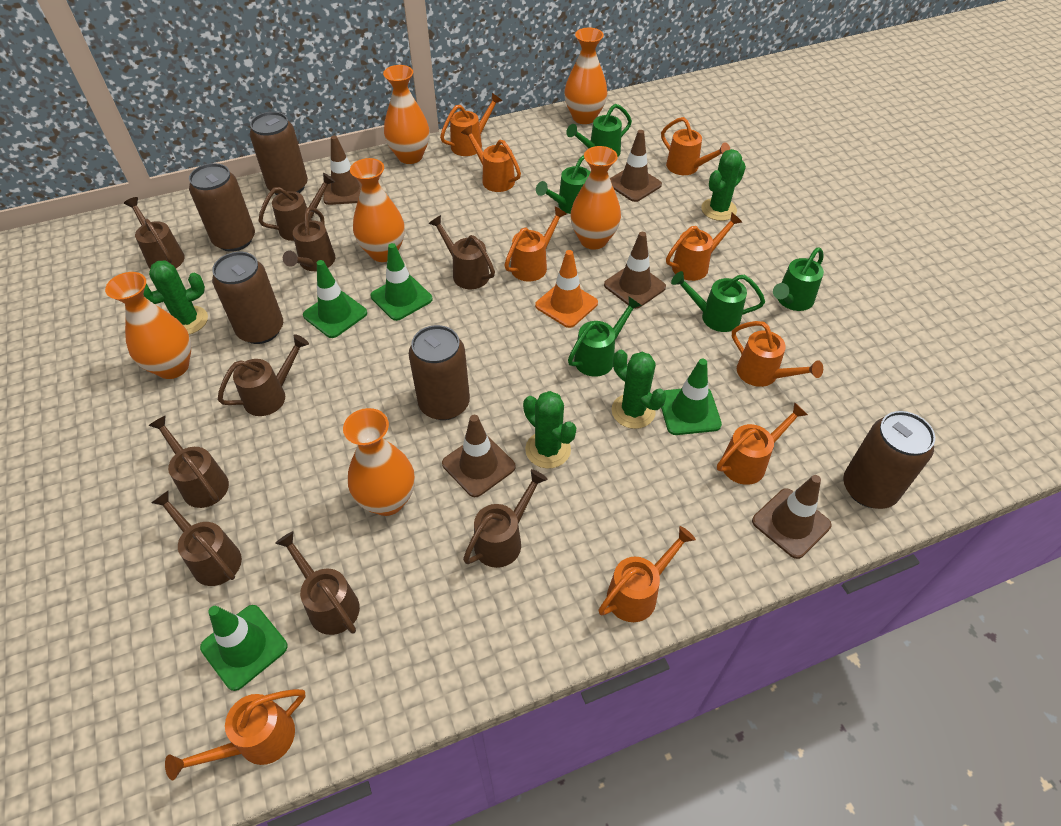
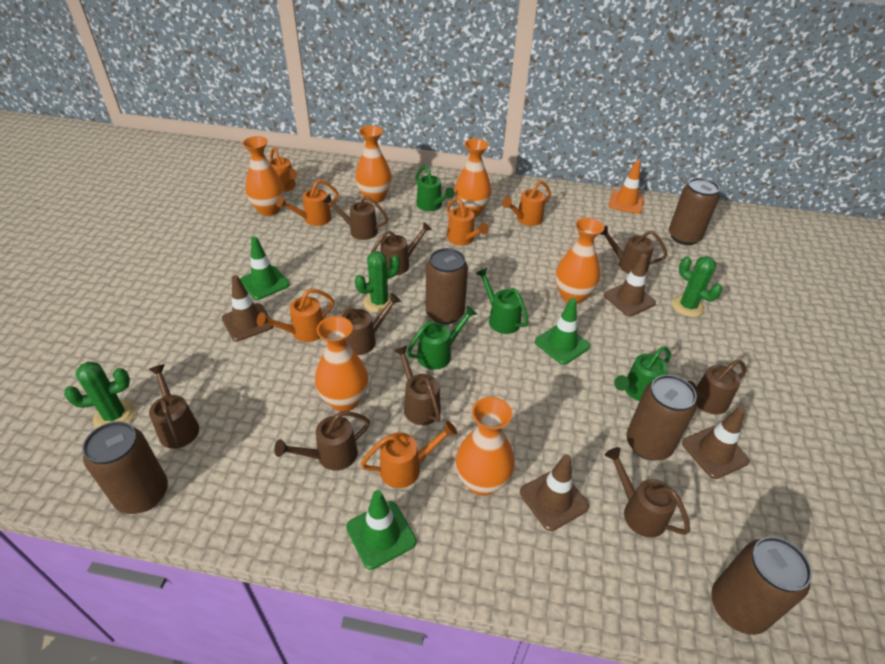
brown traffic cone: [323,135,362,205] [442,415,516,497] [604,232,666,309] [610,130,662,202] [752,475,831,559] = 5 -> [222,275,273,342] [520,454,589,531] [604,254,656,316] [682,407,750,479] = 4
green cactus: [144,260,208,334] [523,391,576,468] [611,350,666,429] [701,149,746,221] = 4 -> [64,362,136,428] [355,251,400,313] [672,256,722,317] = 3
green traffic cone: [200,605,288,691] [303,260,367,338] [371,243,433,321] [661,359,722,435] = 4 -> [240,237,290,300] [346,490,416,570] [535,298,590,365] = 3
green watering can: [536,155,590,214] [566,104,632,157] [568,297,642,377] [671,271,765,332] [773,248,824,311] = 5 -> [407,305,477,370] [415,165,455,211] [476,268,529,334] [614,346,671,401] = 4
orange watering can: [165,689,305,780] [440,93,502,156] [461,125,521,192] [504,207,567,282] [598,526,696,622] [661,117,730,175] [666,212,742,281] [717,402,808,485] [732,321,823,387] = 9 -> [257,288,334,342] [269,147,297,192] [276,179,339,226] [361,421,457,488] [447,197,489,246] [502,180,551,226] = 6

